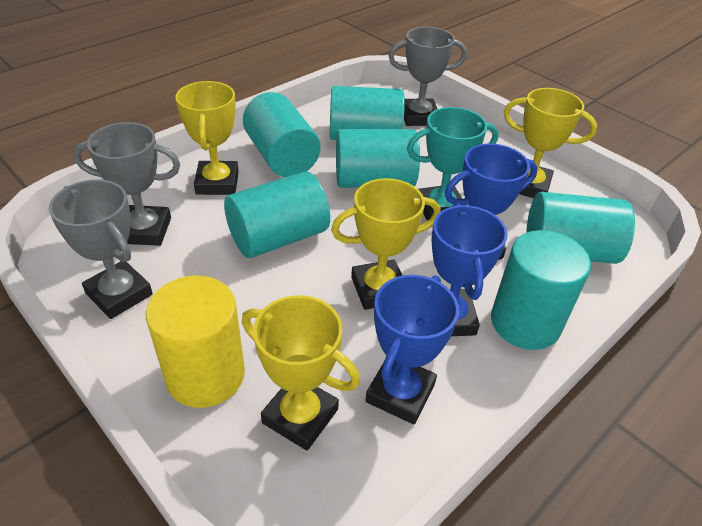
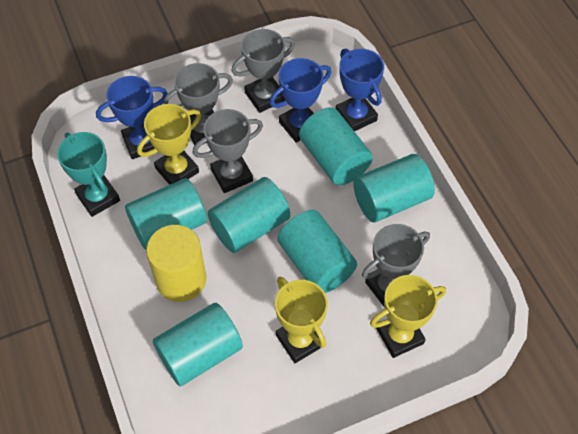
grey trophy: [49,179,153,319] [73,122,180,246] [389,27,467,126] = 3 -> [164,63,233,145] [193,109,263,193] [231,29,295,113] [362,224,430,308] = 4
yellow trophy: [175,81,239,195] [242,295,360,451] [331,178,440,310] [504,88,597,198] = 4 -> [137,104,201,185] [275,277,328,363] [370,275,446,358] = 3

